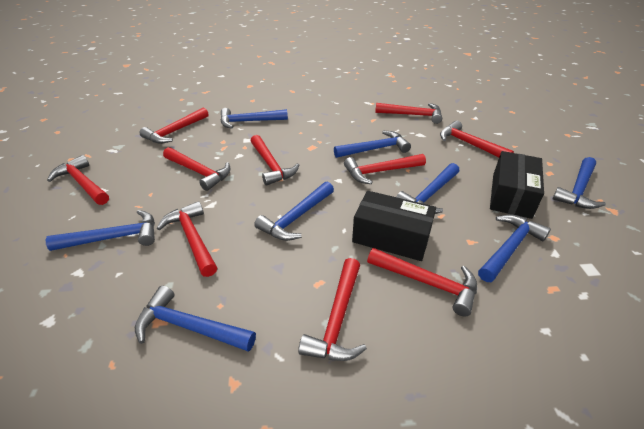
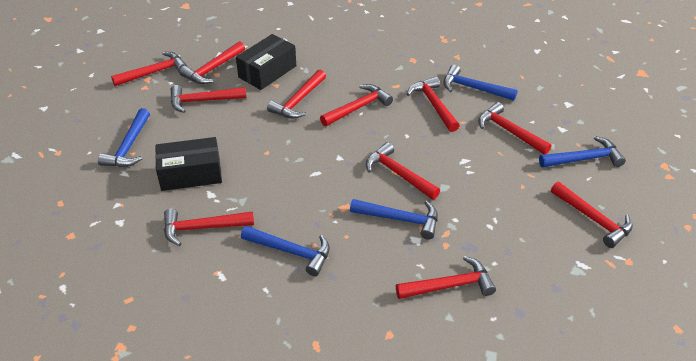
blue hammer: [46,210,155,251] [135,286,256,352] [220,108,288,129] [254,182,334,241] [334,131,411,158] [396,163,459,214] [478,215,551,282] [552,157,606,209] = 8 -> [98,108,150,167] [241,226,330,276] [350,199,438,240] [443,65,518,101] [539,136,626,167] = 5
red hammer: [47,155,109,205] [140,107,209,144] [157,201,217,277] [163,147,231,191] [251,135,299,186] [298,258,367,361] [344,154,426,184] [367,248,477,317] [375,103,442,124] [440,120,514,157] = 10 -> [111,52,187,86] [164,209,254,246] [171,85,246,113] [179,41,245,84] [267,70,326,119] [320,84,393,126] [366,142,440,200] [396,256,496,299] [407,77,460,132] [478,102,552,155] [551,182,633,248] = 11

